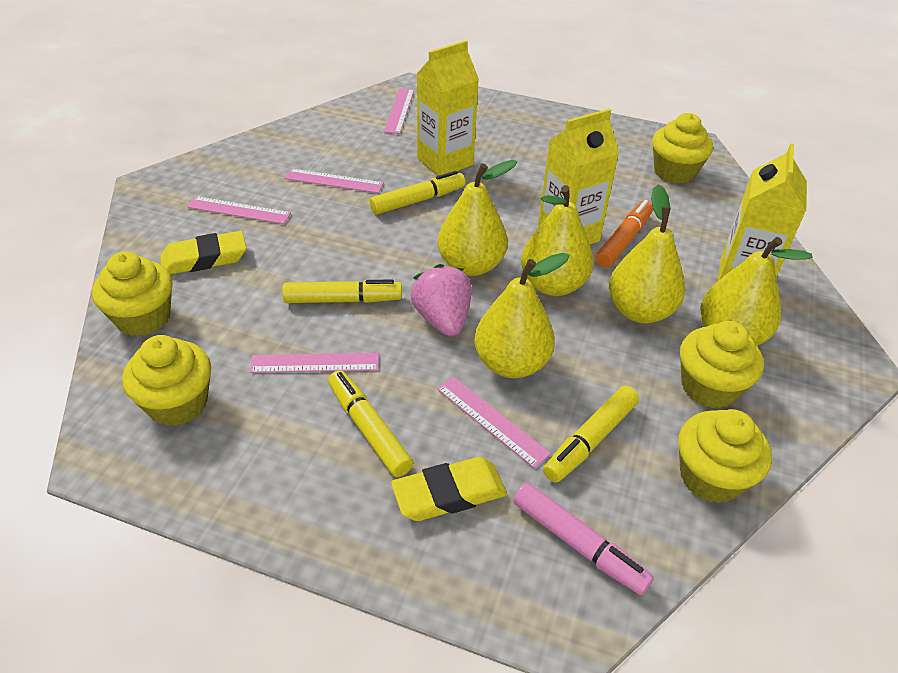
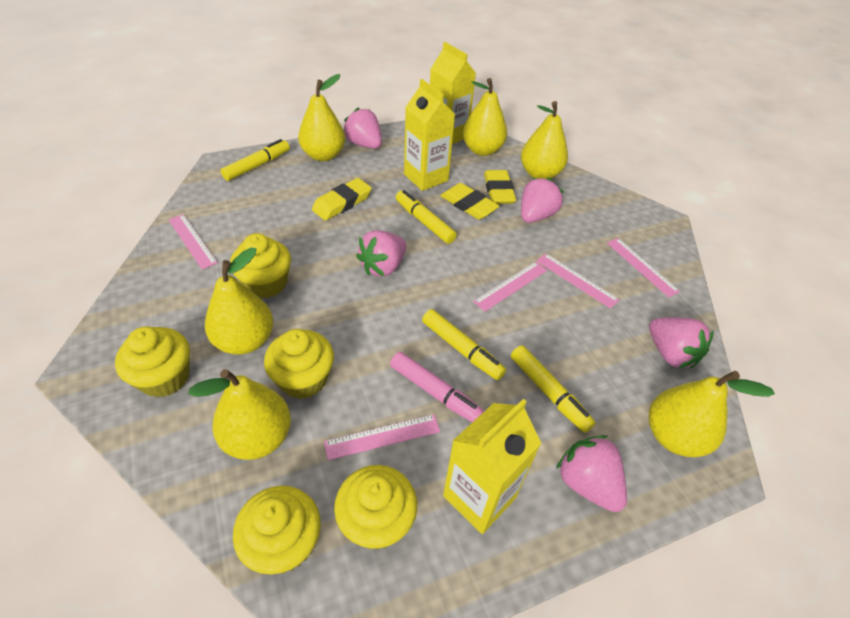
orange marker: [596,200,653,268] = 1 -> none = 0
pink strawberry: [410,264,471,336] = 1 -> [343,107,382,149] [356,230,407,277] [521,178,564,223] [556,435,627,512] [649,317,713,369] = 5
yellow eraser: [160,231,246,275] [391,457,507,521] = 2 -> [312,178,372,221] [440,183,500,220] [484,170,516,204] = 3
yellow pear: [438,160,517,276] [474,253,569,378] [521,185,594,296] [609,184,685,323] [700,237,813,346] = 5 -> [188,369,291,460] [205,248,273,355] [298,74,345,161] [463,78,507,156] [521,101,568,179] [649,371,775,457] = 6

